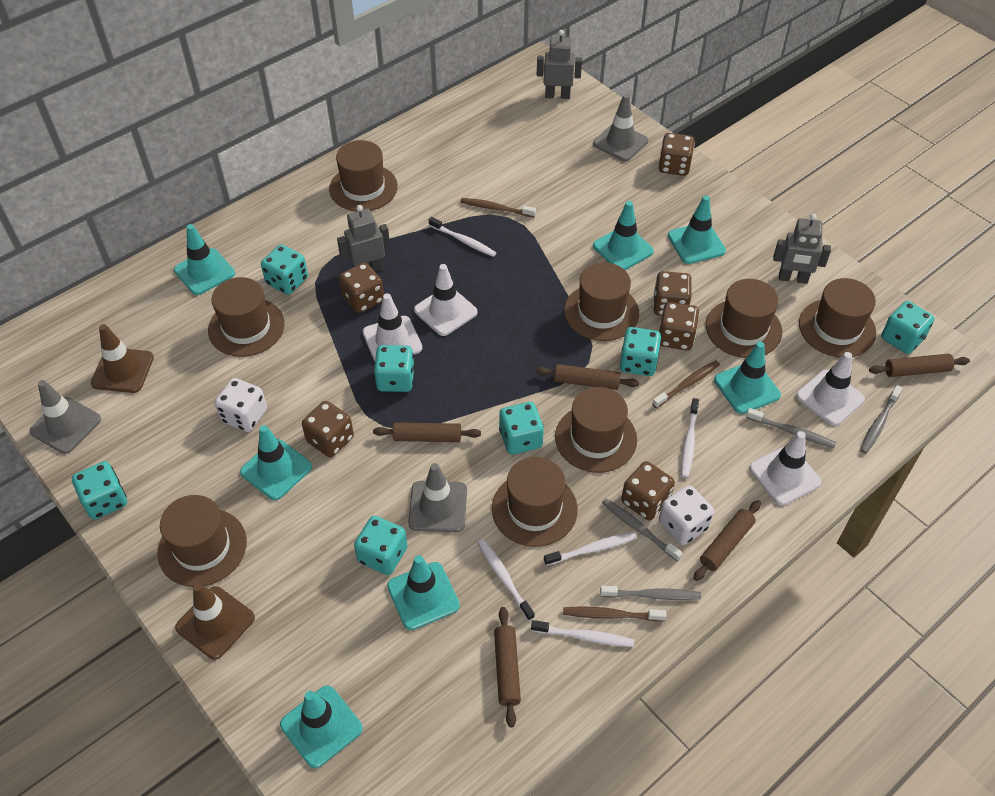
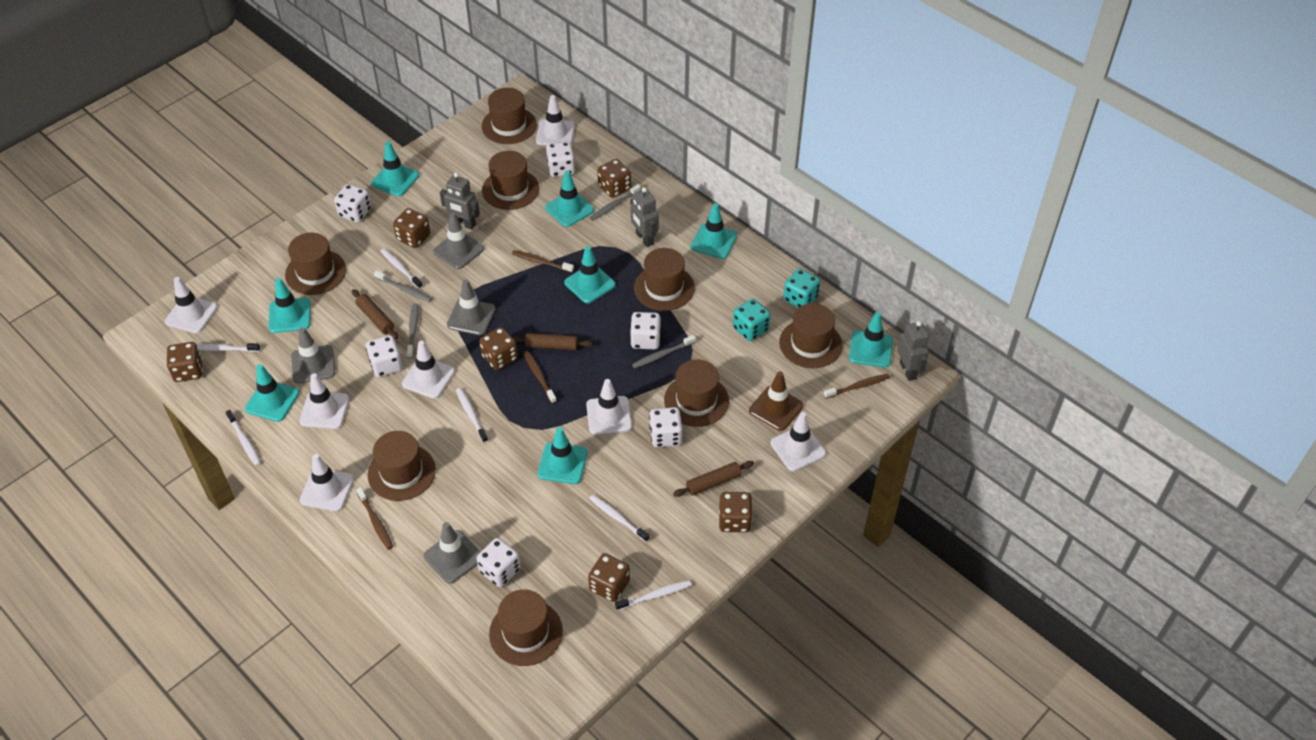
brown rolling pin: [373,422,481,442] [494,607,521,727] [536,364,639,390] [693,500,761,581] [869,354,970,377] = 5 -> [352,289,398,339] [512,333,593,350] [673,461,754,497] = 3
brown toothbrush: [460,198,536,217] [563,607,666,621] [652,360,720,408] = 3 -> [356,487,393,550] [512,250,574,273] [524,351,557,404] [824,374,890,399] = 4
brown traffic cone: [91,324,154,393] [175,583,255,660] = 2 -> [749,371,803,431] = 1
grey traffic cone: [30,380,101,454] [408,463,467,532] [593,94,648,161] = 3 -> [291,327,336,384] [424,522,481,584] [433,212,484,269] [447,279,496,335] = 4
turquoise dice: [72,461,127,520] [261,245,308,295] [354,516,408,575] [374,345,415,392] [499,402,544,455] [620,327,661,376] [881,301,934,354] = 7 -> [733,299,770,341] [783,268,820,308] = 2
turquoise traffic cone: [174,224,235,295] [240,425,312,500] [280,685,363,768] [387,555,460,630] [593,201,654,270] [668,195,726,264] [714,342,781,414] = 7 -> [245,364,299,422] [269,278,311,333] [371,141,419,196] [538,427,588,484] [545,171,594,227] [564,246,616,304] [691,203,737,259] [849,312,893,368] = 8
white dice: [215,378,267,432] [659,485,714,545] = 2 -> [334,184,371,223] [366,335,402,377] [477,538,521,587] [546,141,575,177] [630,312,660,349] [649,407,682,447] = 6
white toothbrush: [429,217,496,257] [478,539,535,621] [531,620,634,647] [544,532,637,566] [681,398,699,478] = 5 -> [196,343,260,352] [225,410,261,466] [381,249,423,289] [456,388,488,443] [589,495,650,542] [615,580,692,611] = 6
white traffic cone: [363,293,422,361] [414,264,478,336] [749,431,822,505] [796,352,865,426] = 4 -> [165,277,218,333] [299,373,349,429] [300,454,354,511] [402,341,455,399] [536,95,575,146] [586,379,632,435] [771,412,826,471] = 7

